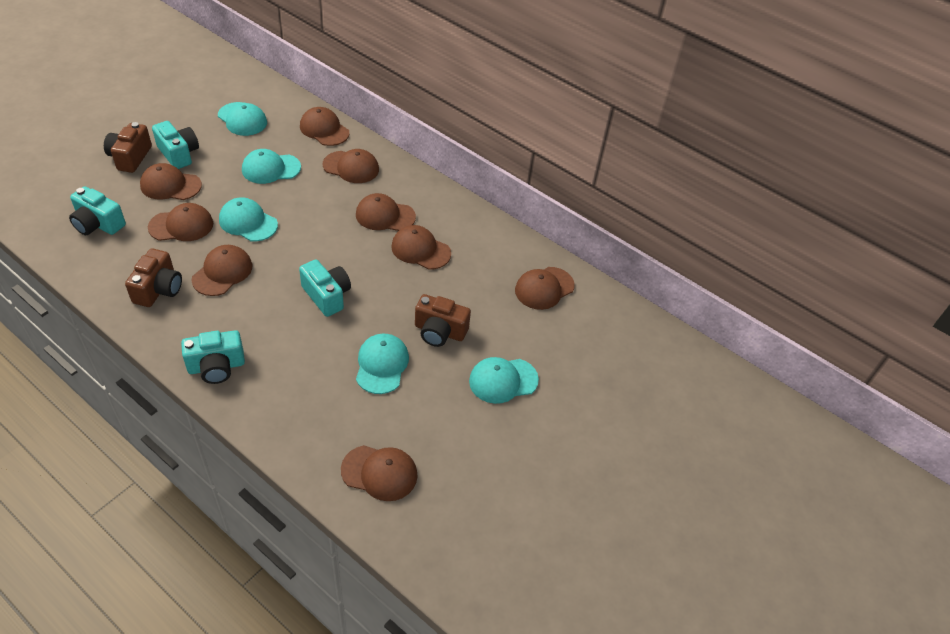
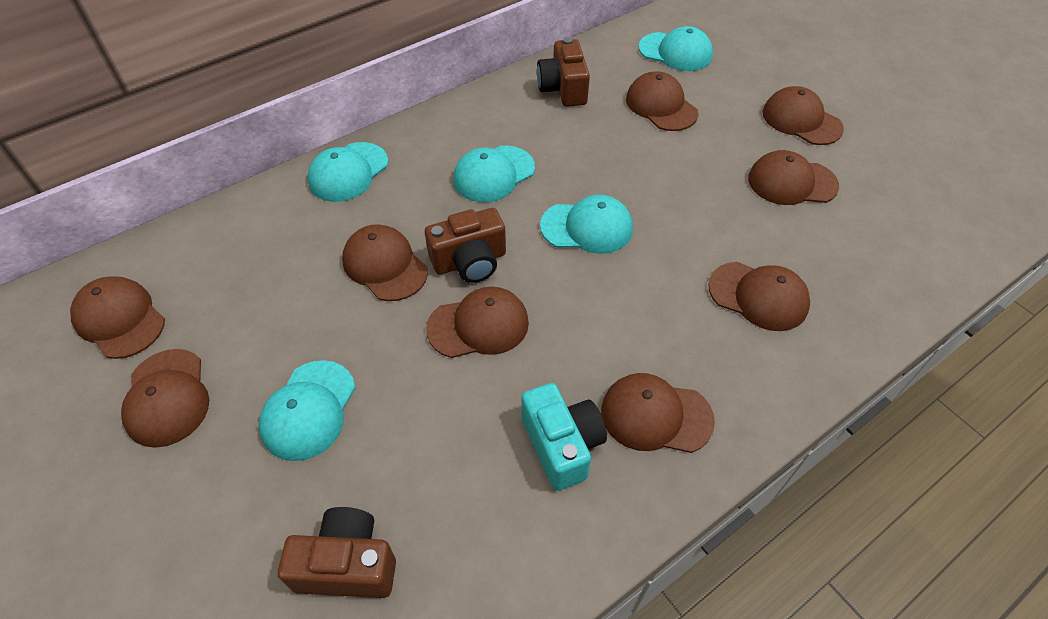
turquoise camera: [69,186,126,235] [152,121,199,169] [181,330,245,384] [299,260,351,317] = 4 -> [521,383,607,491] = 1

